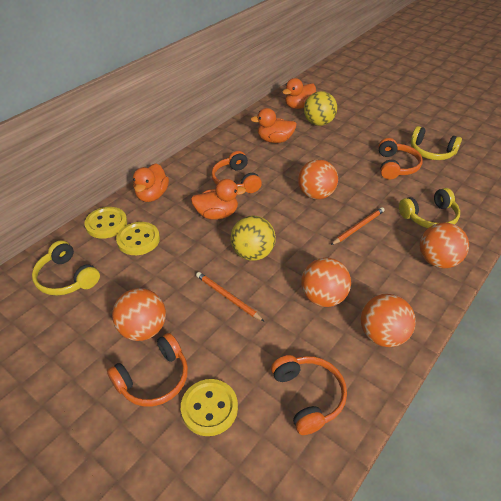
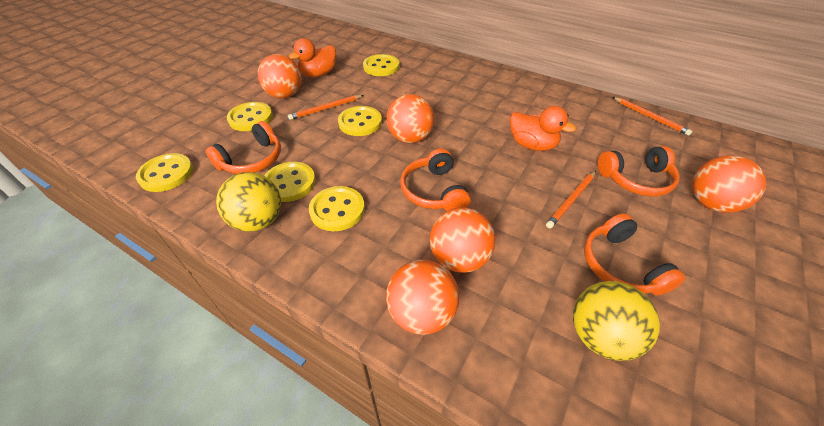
orange duck: [133,163,169,202] [191,179,246,220] [250,108,297,143] [282,78,316,109] = 4 -> [288,38,336,77] [510,106,576,151] = 2
orange pencil: [196,272,265,322] [331,207,385,245] = 2 -> [288,95,364,120] [546,171,596,229] [613,97,692,136] = 3
yellow button: [84,207,127,239] [116,222,160,255] [181,379,238,436] = 3 -> [136,153,193,192] [227,102,273,131] [264,162,316,202] [309,186,365,231] [338,106,382,136] [363,54,399,76] = 6
yellow headphones: [32,240,100,296] [399,188,460,228] [411,126,462,160] = 3 -> none = 0

